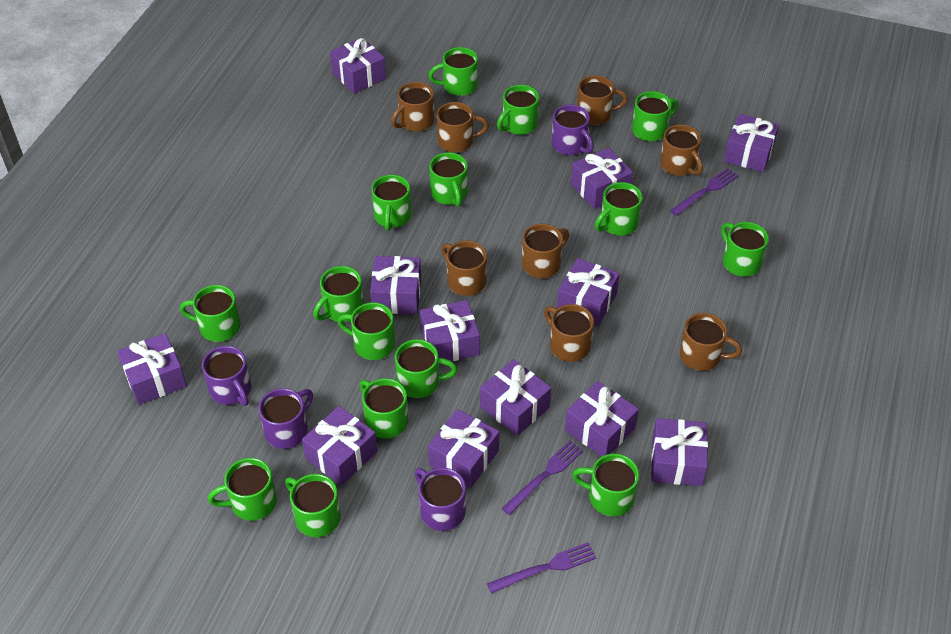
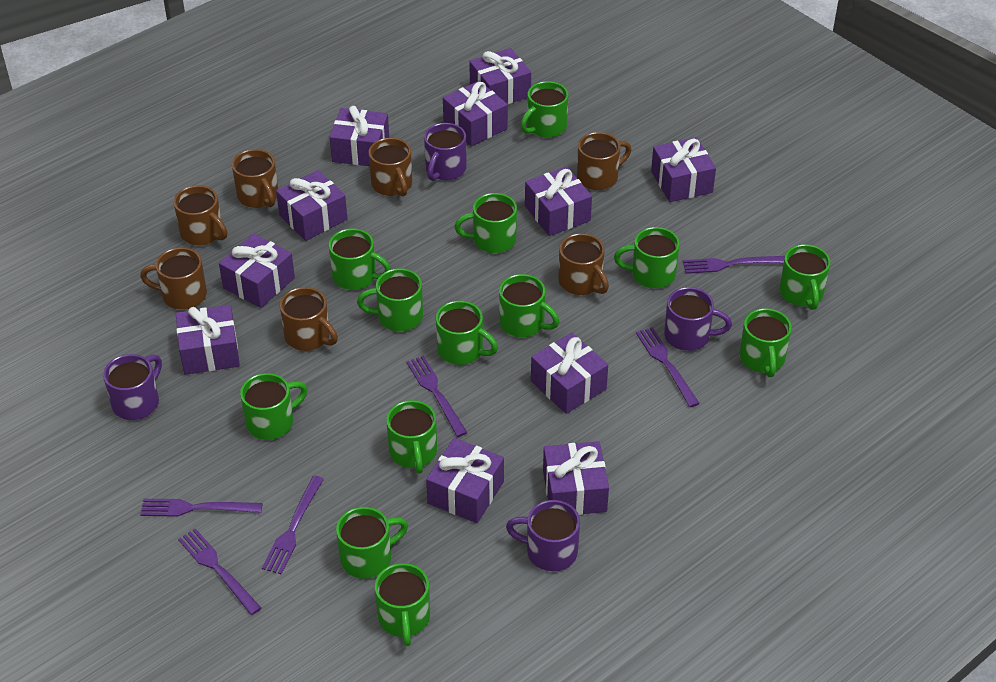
brown mug: [391,82,434,132] [436,102,489,152] [441,240,487,296] [522,224,569,278] [544,304,594,362] [577,75,628,125] [660,124,703,176] [679,313,742,371] = 8 -> [140,247,207,310] [174,185,228,245] [232,149,278,208] [280,287,338,351] [369,138,412,196] [558,233,609,295] [577,132,631,190] = 7
green mug: [180,285,241,342] [208,458,277,521] [285,474,341,537] [313,266,364,322] [337,302,395,360] [360,378,408,439] [371,175,411,231] [395,339,458,398] [428,47,478,96] [429,152,468,207] [497,85,539,135] [572,454,639,516] [595,182,642,236] [632,91,678,141] [721,222,769,277] = 15 -> [240,373,308,440] [329,229,391,290] [336,507,408,579] [357,268,423,331] [375,563,430,646] [386,400,437,473] [436,301,498,365] [454,193,517,253] [499,274,559,337] [520,81,568,138] [614,227,680,288] [740,308,792,377] [779,244,830,310] = 13
purple fork: [487,542,597,594] [502,441,583,515] [670,168,739,216] = 3 -> [140,499,262,517] [178,528,261,615] [262,476,324,574] [406,356,468,437] [636,327,700,407] [683,256,785,274] = 6
purple gift: [117,333,187,405] [302,406,377,486] [330,37,386,94] [370,256,421,314] [420,300,480,361] [428,409,499,488] [480,359,551,436] [557,258,619,326] [565,381,639,457] [571,148,633,209] [651,418,708,486] [724,114,779,172] = 12 -> [176,305,240,375] [219,233,295,308] [276,170,347,241] [330,106,389,166] [426,438,504,523] [443,81,508,146] [469,48,531,104] [525,167,592,236] [531,333,608,414] [543,441,609,515] [651,137,716,202] = 11

